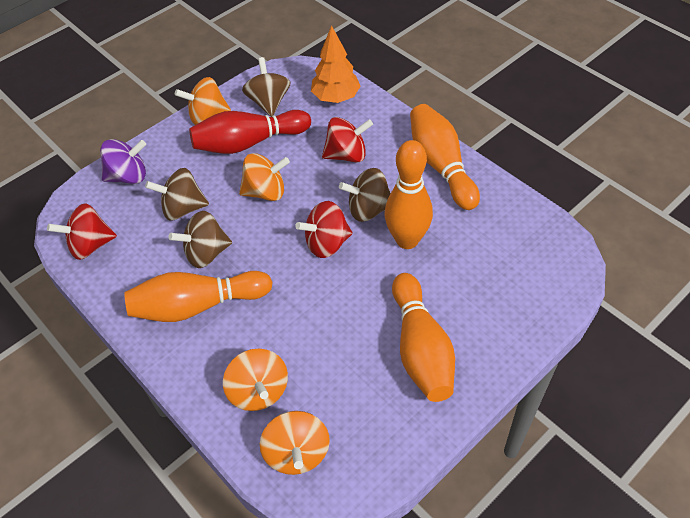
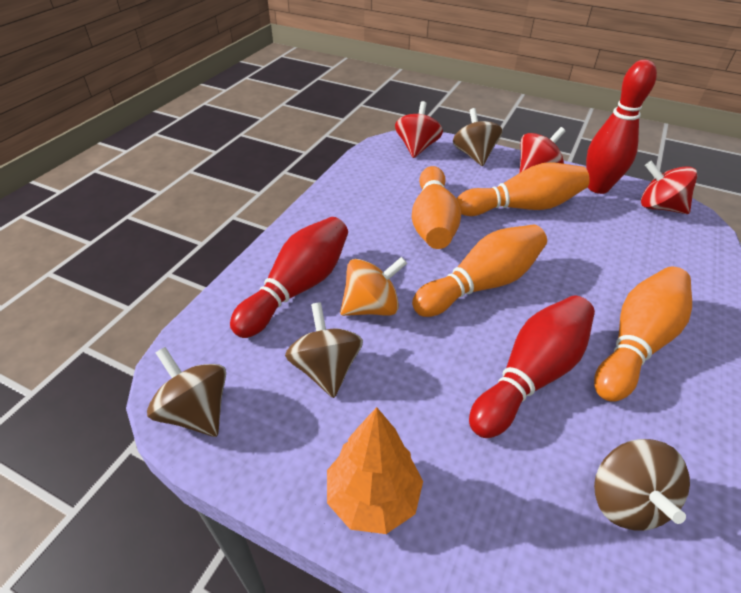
orange spinning top: [175,77,231,125] [223,349,288,411] [239,153,290,201] [260,411,330,475] = 4 -> [340,257,407,316] = 1
purple spinning top: [100,139,146,184] = 1 -> none = 0
red bowling pin: [189,110,311,154] = 1 -> [230,217,348,338] [469,296,595,438] [586,60,657,194] = 3

